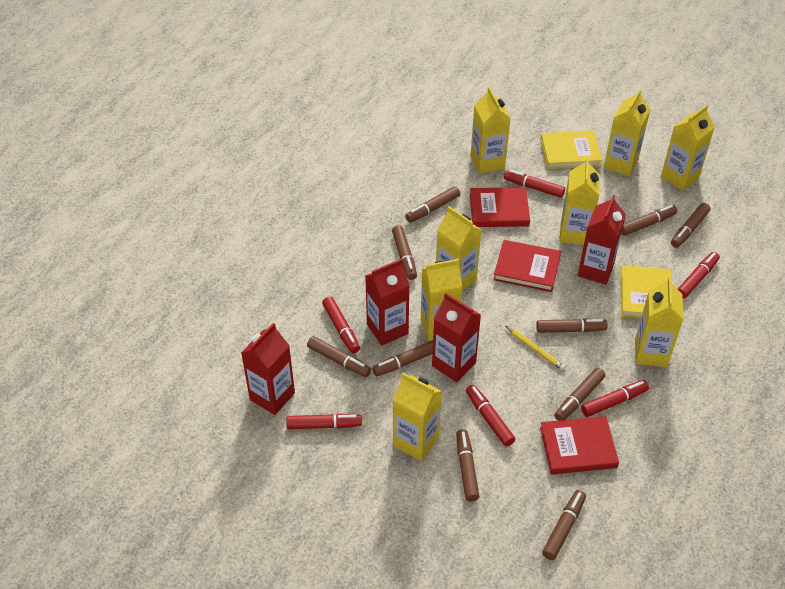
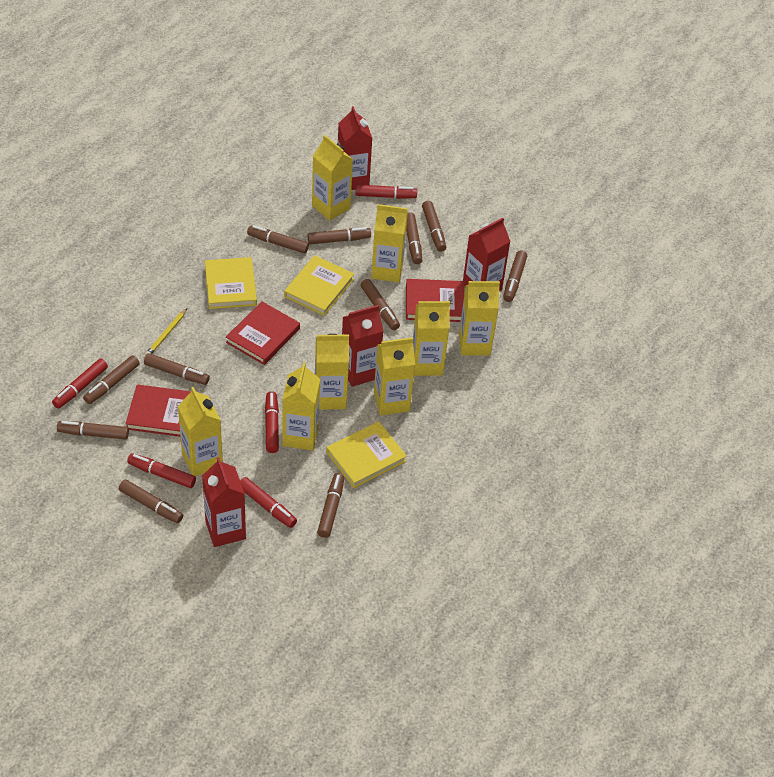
brown marker: [307,336,371,377] [372,340,433,376] [392,225,417,280] [405,186,460,223] [456,429,479,501] [536,318,608,333] [542,490,586,560] [554,368,606,421] [622,205,677,236] [671,203,710,248] = 10 -> [57,421,129,440] [83,355,140,404] [119,479,183,523] [144,353,210,385] [247,225,309,254] [308,227,371,244] [317,473,344,538] [361,279,400,330] [406,212,422,264] [422,201,446,252] [503,250,527,302] = 11
red marker: [286,414,362,429] [322,297,360,353] [466,385,515,446] [504,170,565,198] [581,380,649,417] [678,252,720,299] = 6 -> [52,359,108,409] [127,453,196,488] [240,477,297,528] [265,391,279,453] [355,185,417,199] = 5
yellow book: [540,130,602,169] [620,265,672,319] = 2 -> [205,257,257,309] [284,255,354,316] [326,421,407,488] = 3

